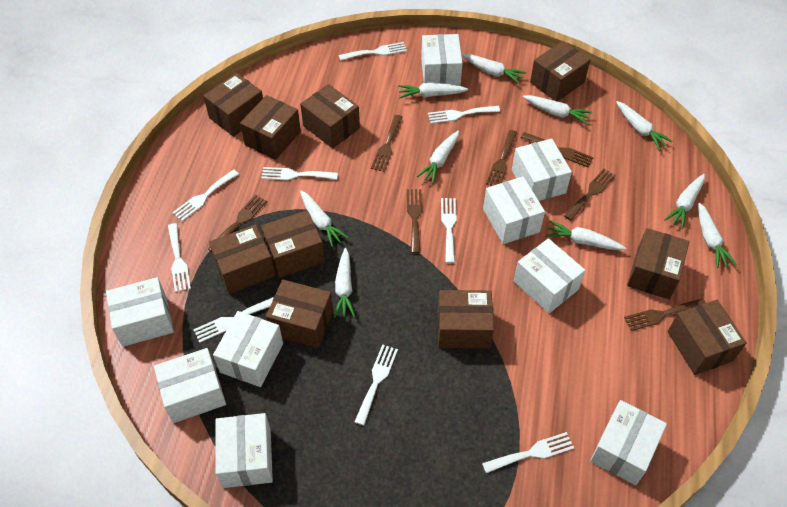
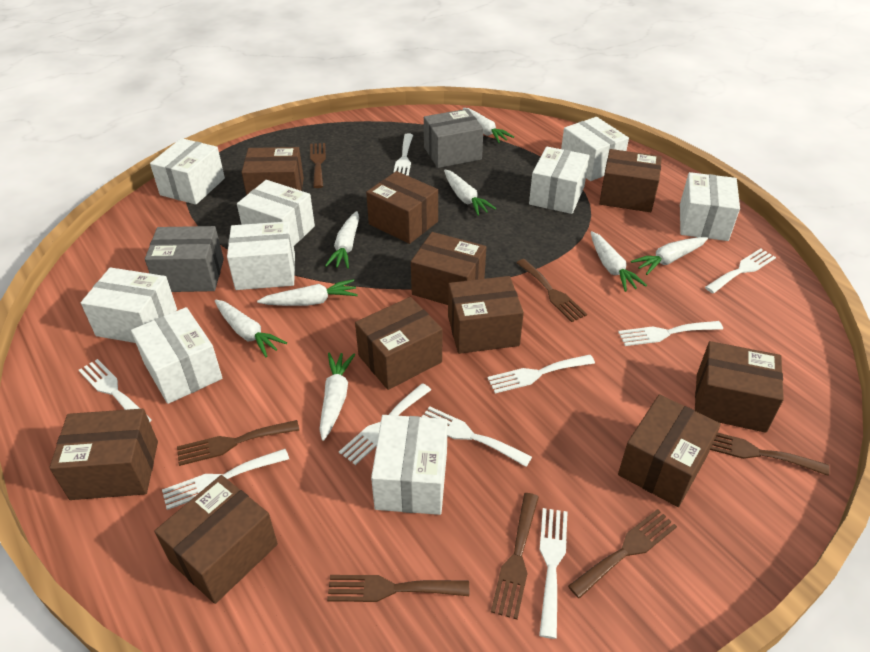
grey box: none = 0 -> [145,226,224,292] [424,109,484,168] = 2
white carrot: [300,190,349,247] [334,248,355,318] [398,82,468,98] [416,131,459,184] [461,54,526,84] [523,95,592,125] [546,221,626,250] [616,101,673,150] [664,174,705,229] [698,202,737,268] = 10 -> [215,300,287,357] [257,279,358,306] [319,353,355,441] [325,211,359,269] [444,169,496,216] [463,108,514,143] [591,231,647,292] [631,237,708,275] = 8

